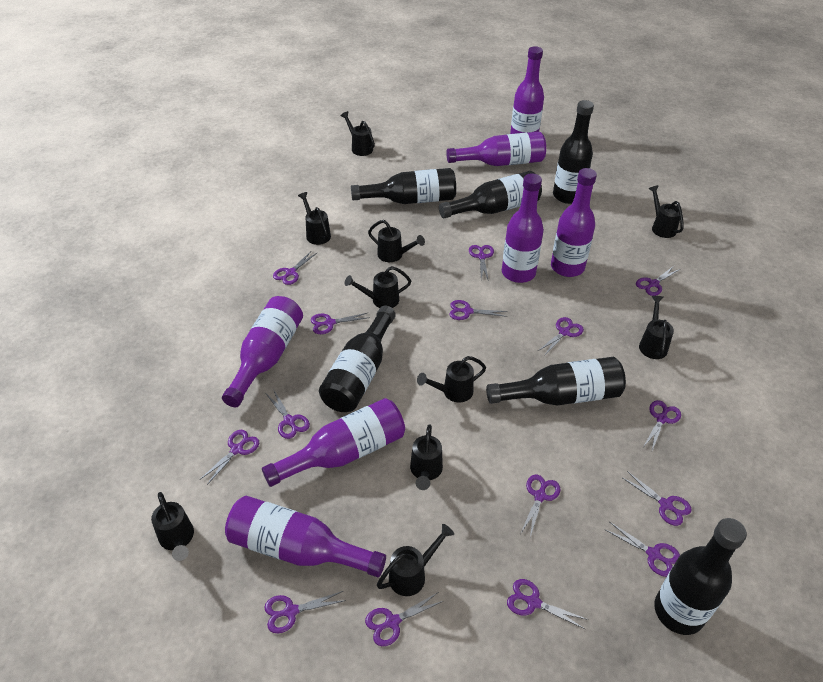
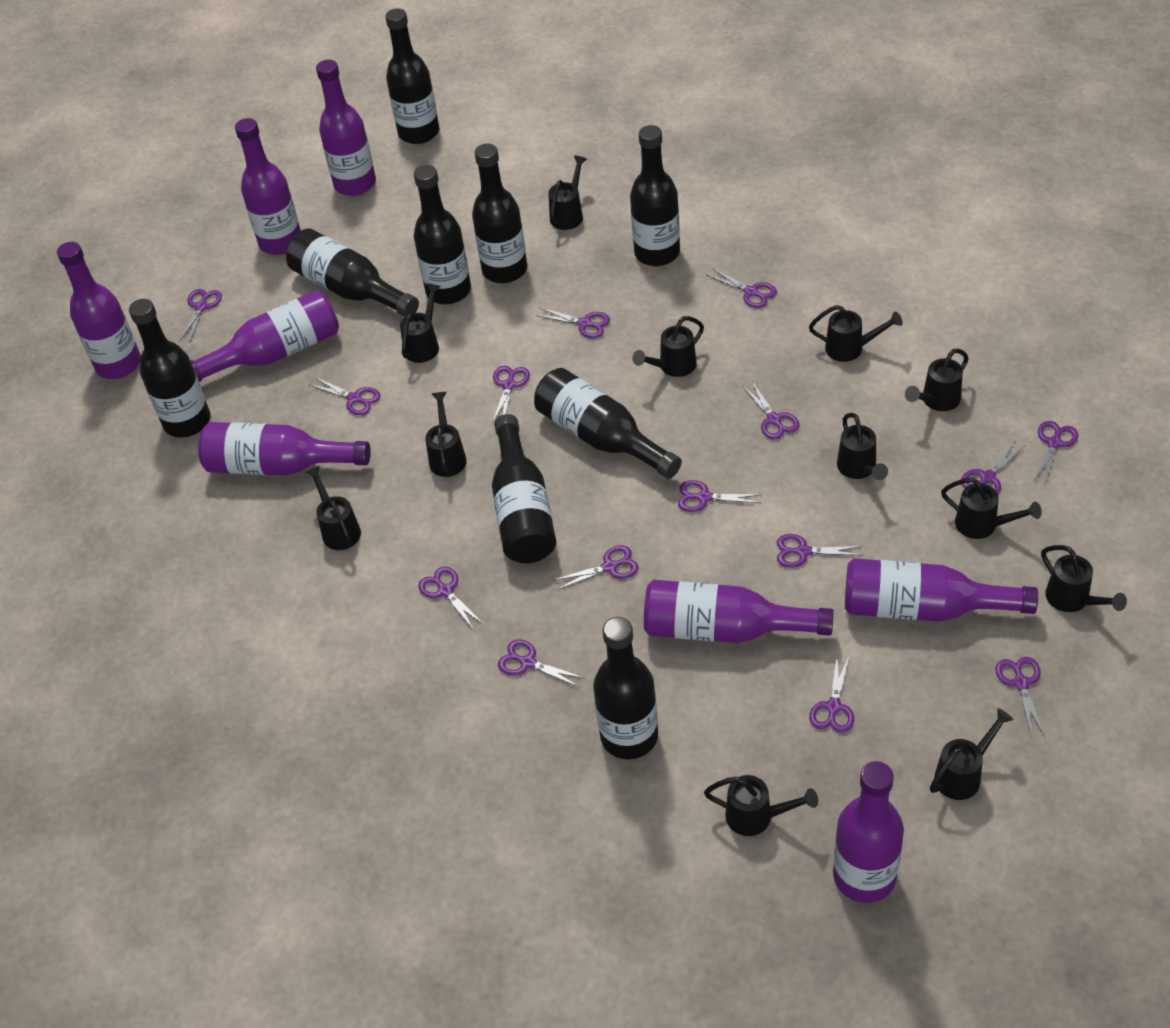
black bottle: [319,306,396,412] [351,168,456,204] [439,171,542,218] [486,357,626,405] [553,100,594,204] [654,518,747,635] = 6 -> [129,299,210,437] [286,228,419,317] [385,8,439,144] [414,165,471,304] [472,144,527,283] [492,414,556,563] [534,368,682,479] [593,617,658,759] [630,125,680,266] = 9
black watering can: [151,492,194,561] [298,192,331,245] [340,111,375,156] [345,266,411,308] [368,220,425,262] [377,524,454,596] [410,424,443,490] [417,356,486,403] [639,296,674,359] [648,185,684,238] = 10 -> [306,465,361,550] [400,283,441,363] [425,392,467,477] [548,155,587,230] [633,316,704,377] [704,775,818,836] [809,305,903,362] [837,413,888,480] [905,348,969,411] [930,708,1014,800] [941,478,1042,539] [1041,545,1127,612] = 12
purple bottle: [222,296,303,407] [225,496,386,577] [262,398,405,487] [446,131,546,166] [502,173,544,283] [510,46,544,134] [551,168,597,277] = 7 -> [57,242,141,379] [191,290,339,382] [198,422,371,475] [235,118,301,255] [316,60,376,196] [644,580,834,643] [833,761,904,903] [845,558,1038,622] = 8

